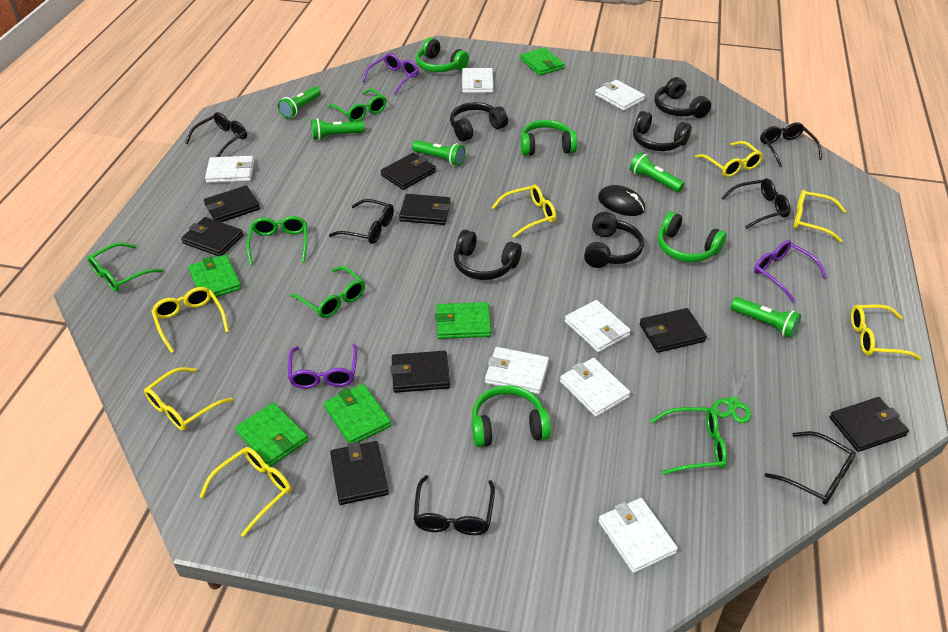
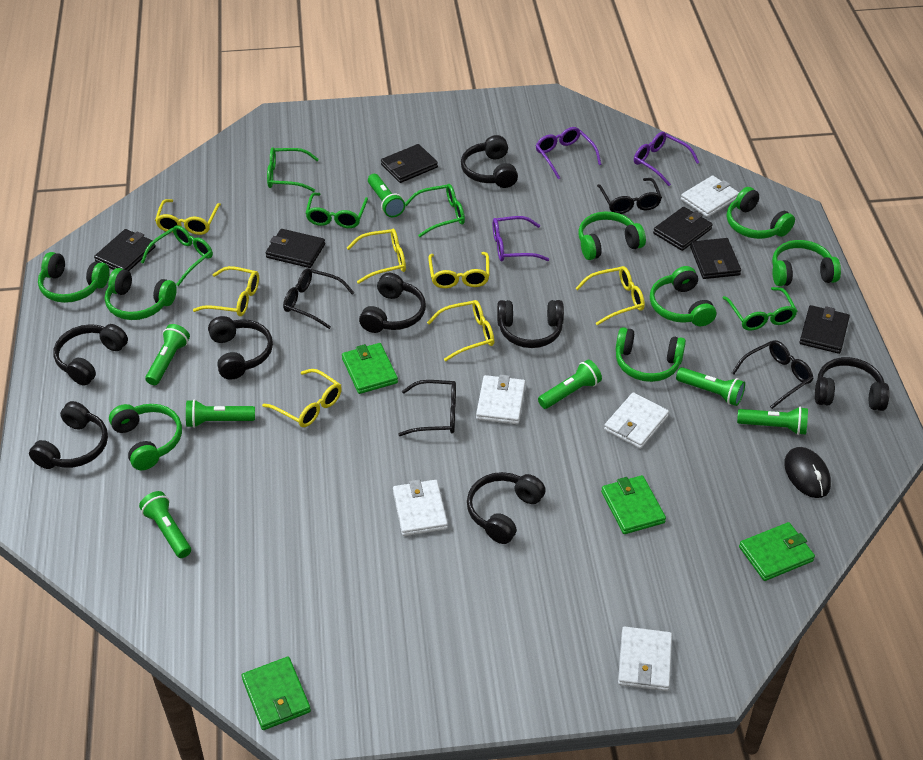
black glasses: [185,112,247,157] [329,199,394,244] [413,475,495,535] [722,178,791,229] [760,122,822,167] [765,431,856,505] = 6 -> [283,268,354,329] [398,380,456,436] [597,178,662,214] [732,340,814,409] = 4
black headphones: [450,102,508,142] [454,230,522,280] [584,212,644,268] [633,111,692,151] [654,77,711,118] = 5 -> [29,401,108,469] [53,324,128,386] [208,316,273,380] [359,273,426,333] [461,135,518,188] [467,472,546,544] [497,300,564,348] [815,357,890,411] = 8
black wallet: [181,217,243,256] [204,185,260,222] [330,441,389,505] [381,153,436,190] [390,351,450,393] [399,194,451,225] [639,308,707,353] [830,397,909,452] = 8 -> [94,229,156,271] [266,229,325,268] [381,144,438,183] [653,207,713,251] [690,238,741,279] [800,305,850,354] = 6
green flashlight: [278,86,321,118] [311,118,365,140] [412,140,465,166] [630,152,685,192] [731,297,801,338] = 5 -> [139,491,191,558] [145,324,190,385] [186,400,255,428] [368,174,405,217] [538,360,602,409] [676,367,745,406] [737,407,808,435] = 7
green headphones: [416,38,469,72] [471,385,551,447] [520,120,577,156] [658,211,727,262] = 4 -> [38,252,110,303] [105,268,177,320] [109,404,182,470] [579,212,646,260] [615,327,686,382] [650,266,716,326] [727,187,795,239] [772,240,841,286] = 8
green scissors: [712,369,751,423] = 1 -> none = 0
green wallet: [188,254,241,299] [235,403,308,467] [324,384,391,443] [435,302,491,339] [520,47,564,76] = 5 -> [242,657,311,730] [342,343,398,394] [601,475,666,534] [739,522,815,581] = 4
white wallet: [205,156,254,183] [462,68,493,93] [485,347,549,394] [560,358,630,417] [565,300,631,352] [595,80,645,111] [598,498,678,573] = 7 -> [393,479,448,536] [476,374,526,424] [604,392,669,449] [618,627,672,691] [681,175,739,217] = 5

